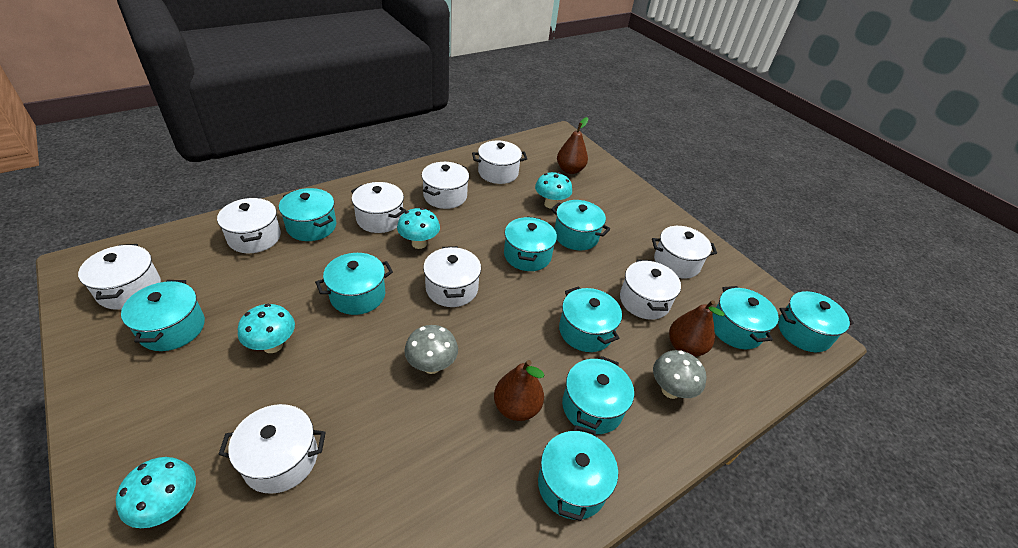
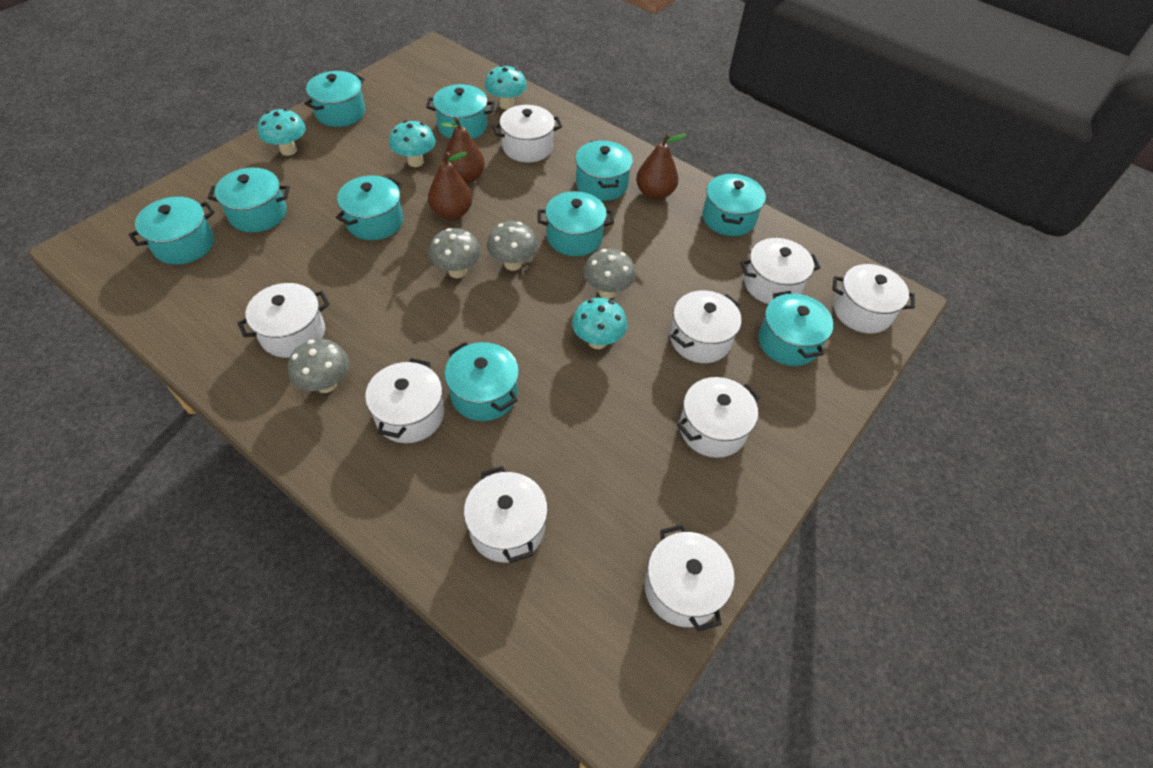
grey mushroom: [404,325,458,374] [653,350,706,399] = 2 -> [288,339,349,393] [429,228,481,278] [487,221,538,271] [583,249,636,299] = 4

